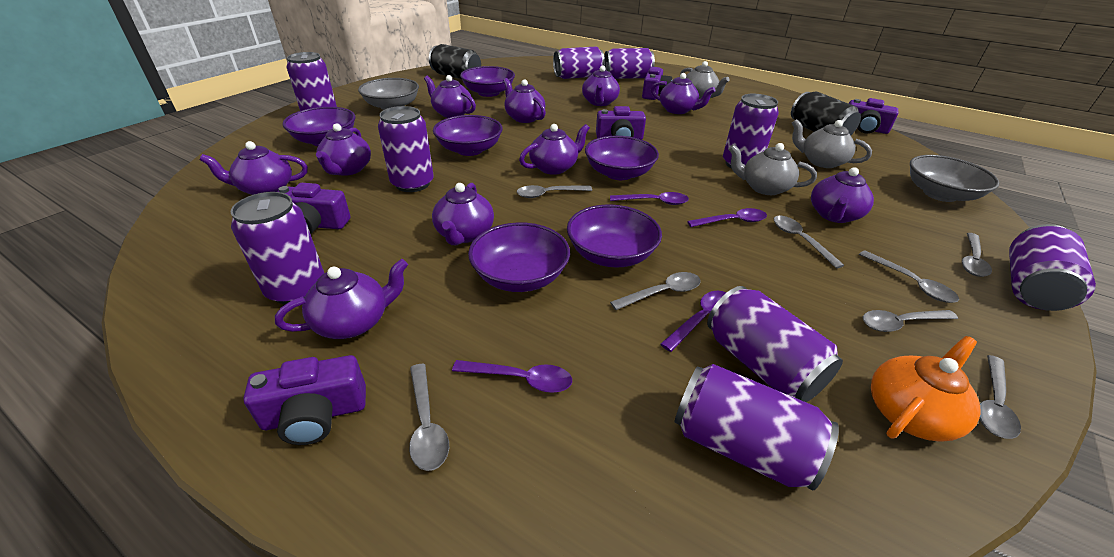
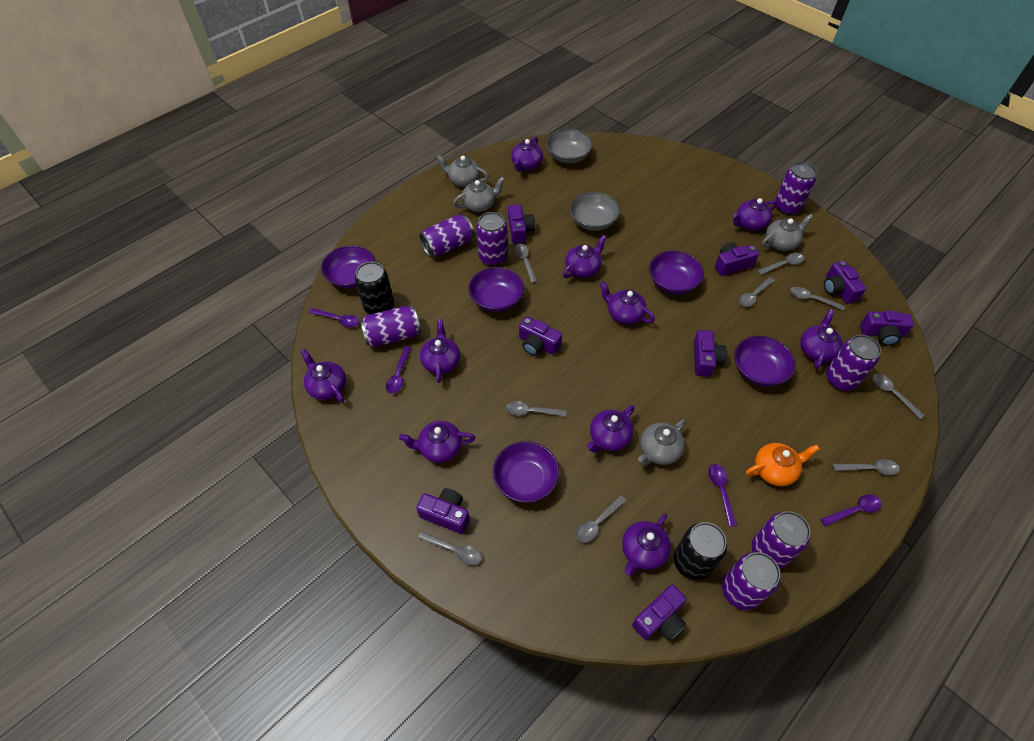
grey spoon: [409,364,449,471] [517,185,592,198] [610,272,701,310] [774,216,844,269] [859,251,959,303] [863,310,958,332] [962,233,992,277] [979,355,1021,439] = 8 -> [418,531,482,566] [505,401,566,417] [514,244,538,283] [576,495,626,543] [739,277,775,307] [757,253,804,275] [790,287,845,310] [832,459,900,475] [872,374,925,419] = 9
grey teapot: [680,61,730,99] [729,143,817,195] [792,119,872,168] = 3 -> [437,155,489,187] [453,177,505,212] [638,419,686,466] [762,214,813,251] = 4
purple bowl: [282,107,355,146] [433,115,503,156] [460,66,515,97] [468,222,570,292] [567,204,662,267] [585,136,659,180] = 6 -> [321,245,376,288] [469,267,524,312] [493,441,559,503] [649,251,704,294] [734,336,796,386] = 5
purple camera: [243,355,366,445] [277,183,351,234] [596,106,646,140] [642,67,672,100] [849,98,898,134] = 5 -> [416,488,470,534] [508,204,535,244] [519,316,562,356] [632,584,686,641] [693,330,727,377] [715,242,759,276] [824,261,866,304] [860,311,914,346] = 8
purple can: [231,192,324,304] [287,52,337,111] [378,106,434,192] [553,46,605,79] [604,48,655,79] [674,364,839,491] [707,286,843,402] [723,94,779,169] [1009,224,1096,311] = 9 -> [360,306,421,347] [420,214,474,257] [476,212,508,266] [722,552,780,610] [751,511,810,569] [775,162,817,215] [826,335,881,391] = 7

